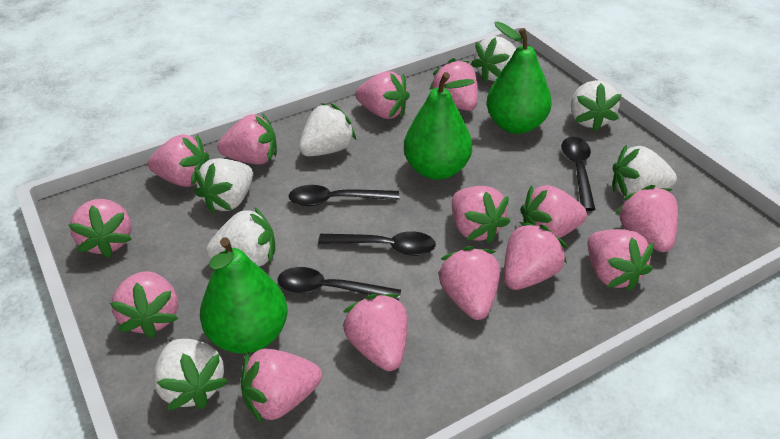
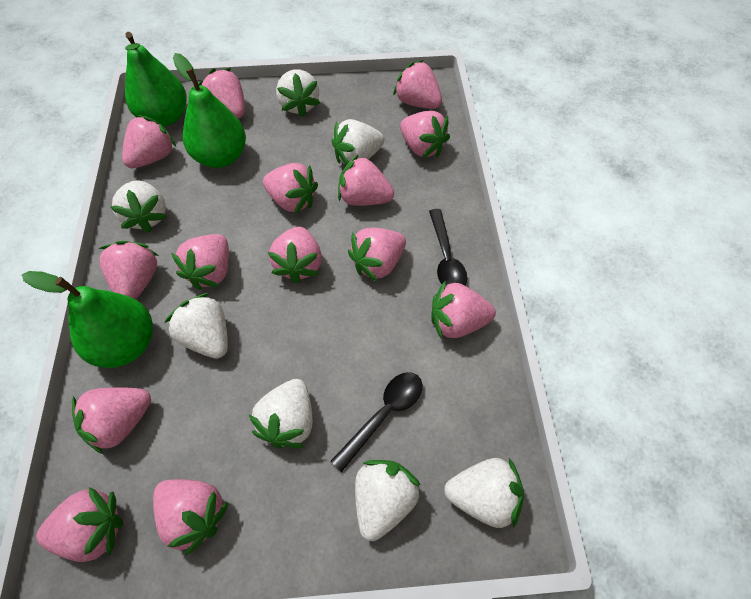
black spoon: [278,267,401,301] [289,185,399,206] [318,231,436,256] [561,137,595,211] = 4 -> [330,372,423,472] [429,209,467,286] = 2

